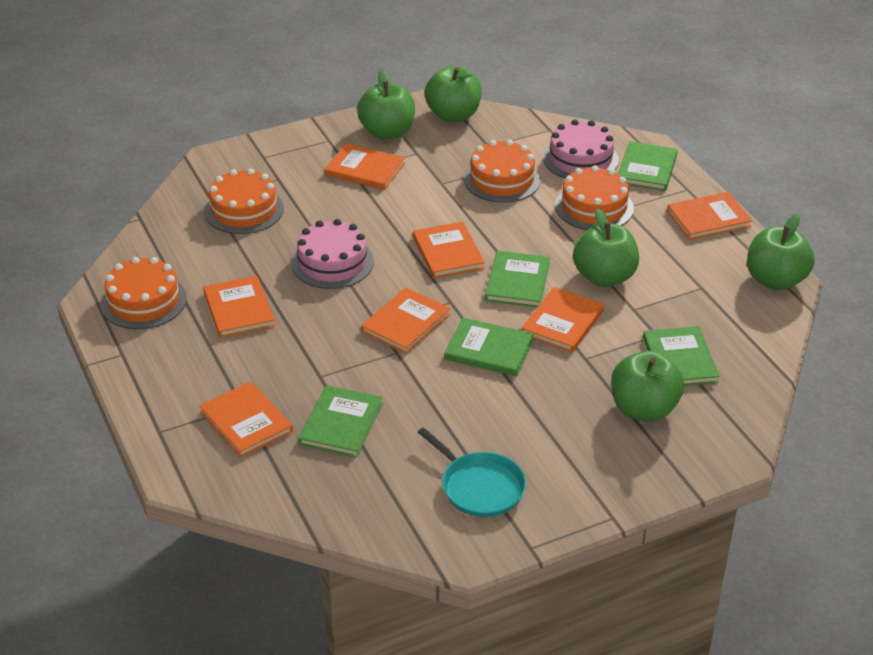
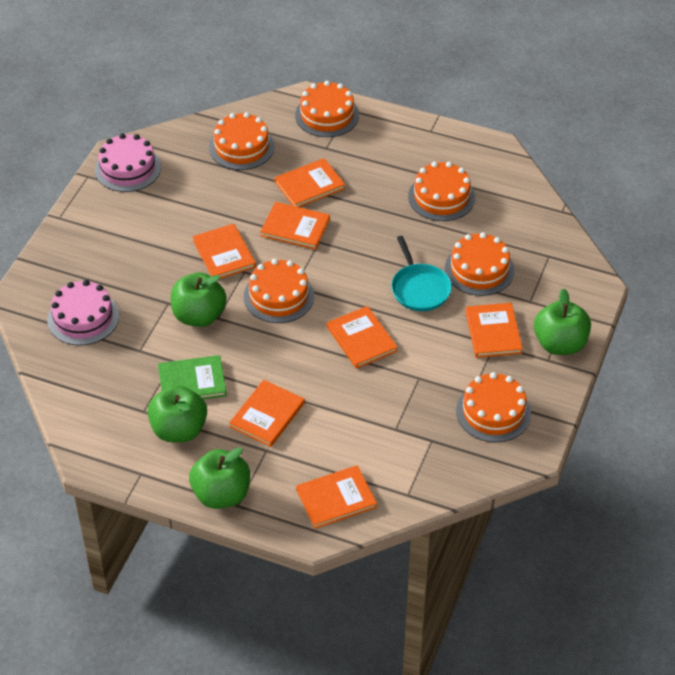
green apple: [357,70,415,140] [425,66,482,122] [573,209,639,287] [611,351,684,422] [747,214,814,291] = 5 -> [147,385,207,442] [171,272,227,327] [189,447,250,509] [534,288,591,355] = 4
green book: [298,385,383,457] [444,318,534,376] [485,251,550,308] [618,141,678,191] [643,326,720,386] = 5 -> [158,355,227,399] = 1
orange cake: [100,257,187,329] [204,168,284,234] [464,139,541,203] [555,165,634,230] = 4 -> [209,112,274,170] [244,259,314,323] [295,81,359,137] [408,162,475,221] [445,232,515,296] [456,372,531,442] = 6

